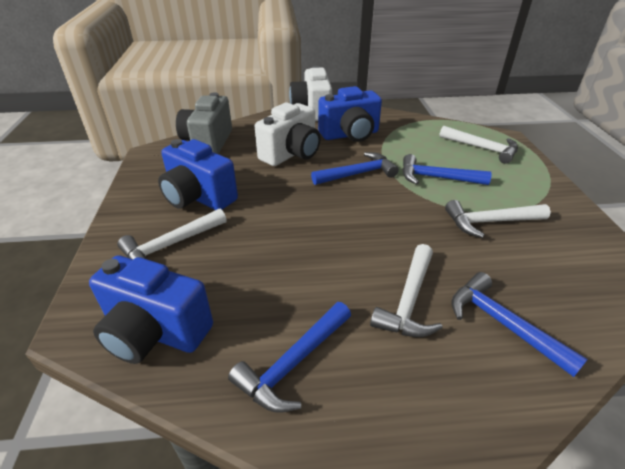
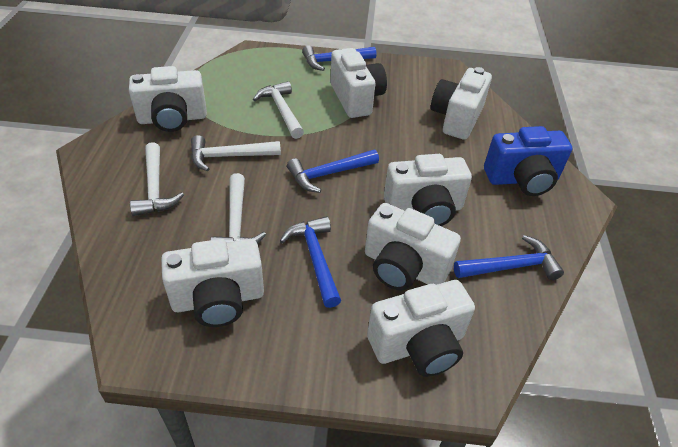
blue camera: [89,256,213,364] [158,139,238,210] [318,86,382,142] = 3 -> [484,126,572,196] = 1
grey camera: [176,92,232,154] = 1 -> none = 0
white camera: [255,103,321,166] [289,66,332,121] = 2 -> [129,66,207,132] [161,239,264,327] [330,48,387,118] [365,203,461,290] [367,280,475,377] [384,154,472,226] [431,67,492,140] = 7

